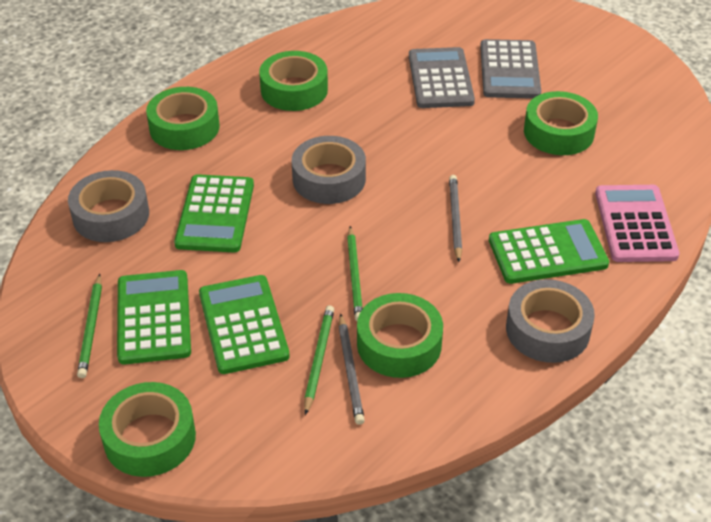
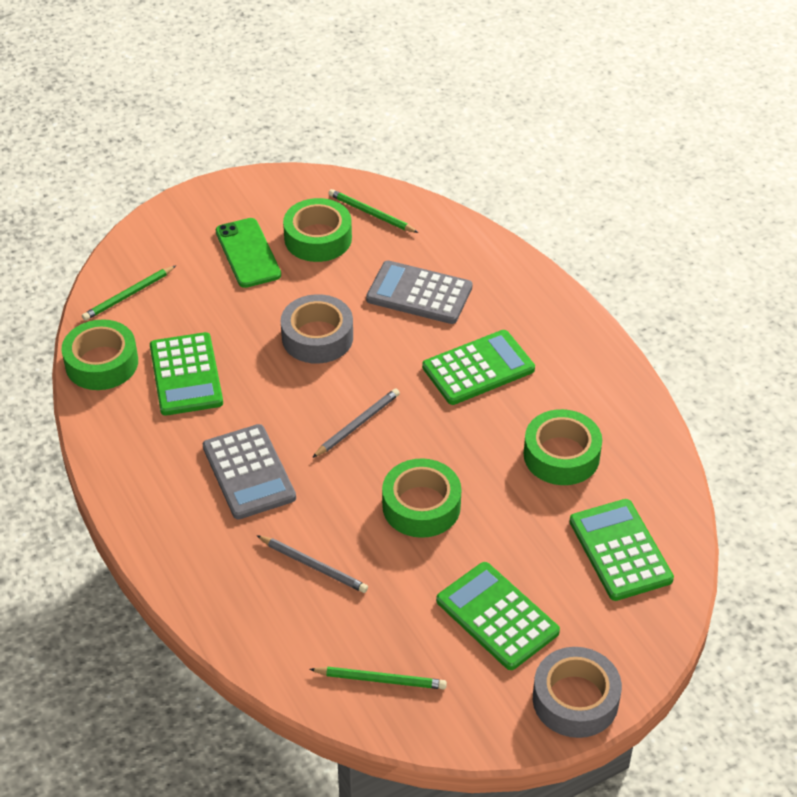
green phone: none = 0 -> [215,218,281,288] = 1
green tape: [99,382,196,477] [146,87,220,150] [259,51,328,111] [357,293,443,378] [524,91,598,155] = 5 -> [62,319,138,390] [283,198,352,262] [382,458,461,538] [524,409,602,485] = 4
grey tape: [68,170,149,242] [292,136,366,204] [506,279,595,363] = 3 -> [281,294,353,364] [533,647,622,738] = 2
pink calculator: [595,185,679,262] = 1 -> none = 0

